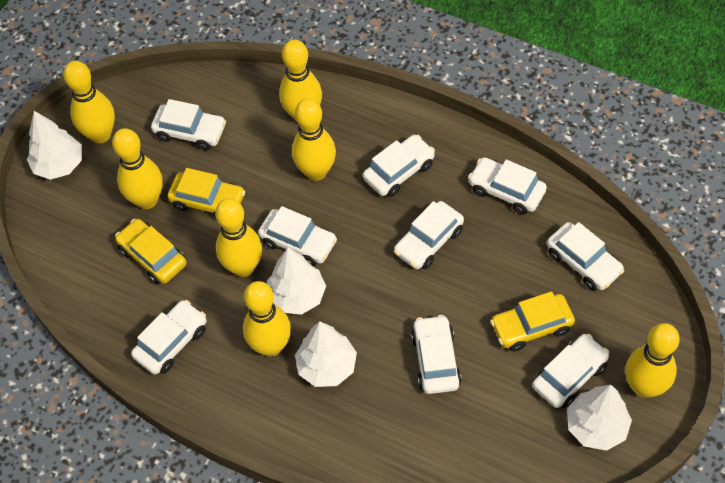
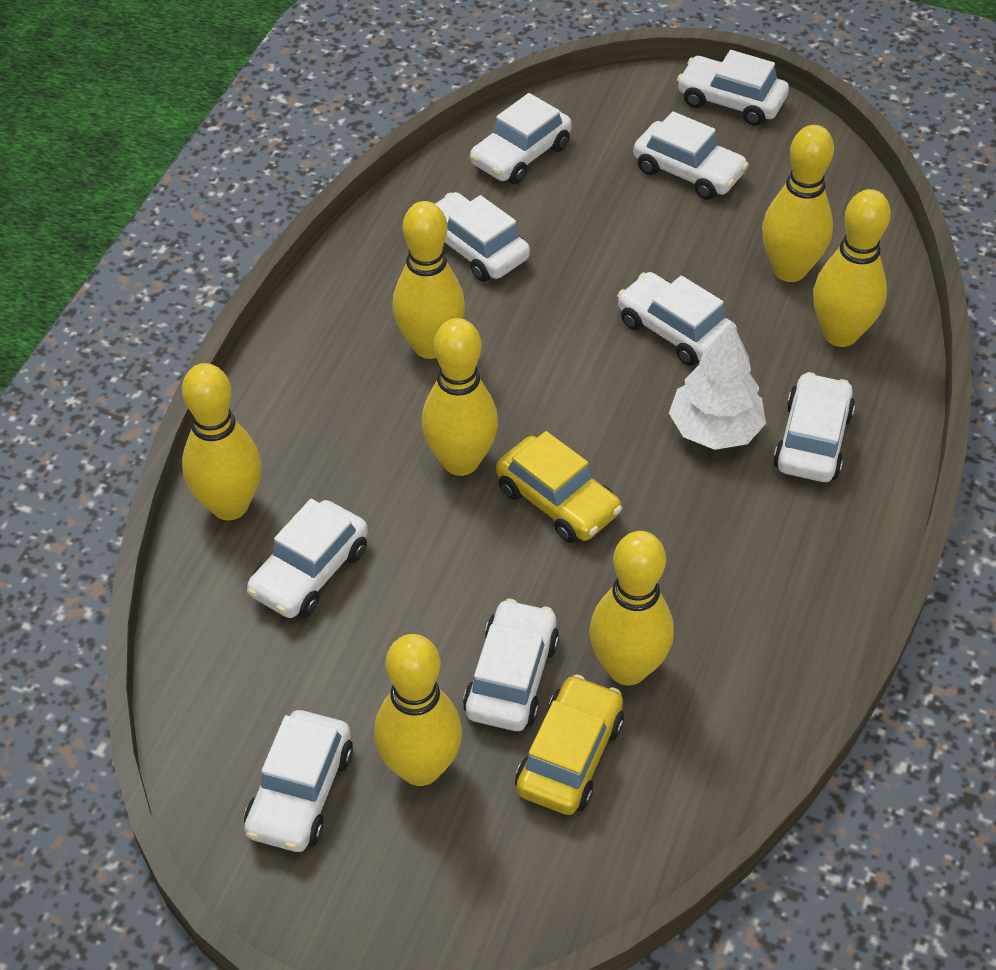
white tree: [27,111,82,180] [267,247,326,315] [295,321,357,387] [567,385,632,451] = 4 -> [669,321,766,450] = 1
yellow car: [115,219,187,284] [167,168,245,218] [490,291,575,352] = 3 -> [496,431,622,543] [515,674,624,815] = 2

